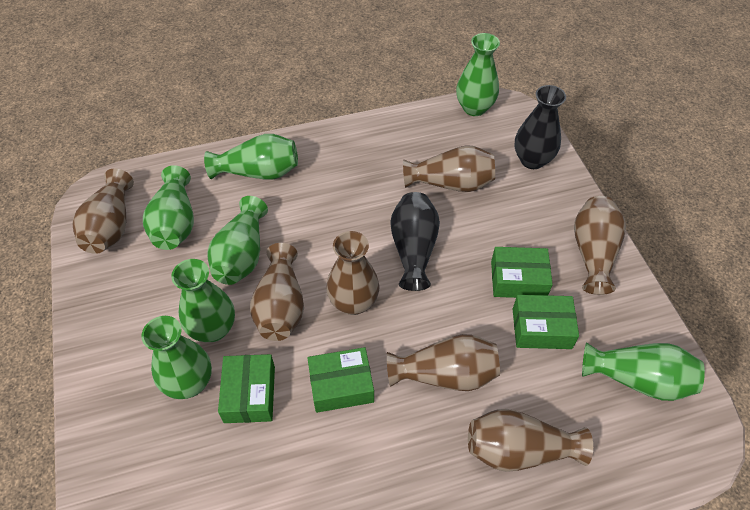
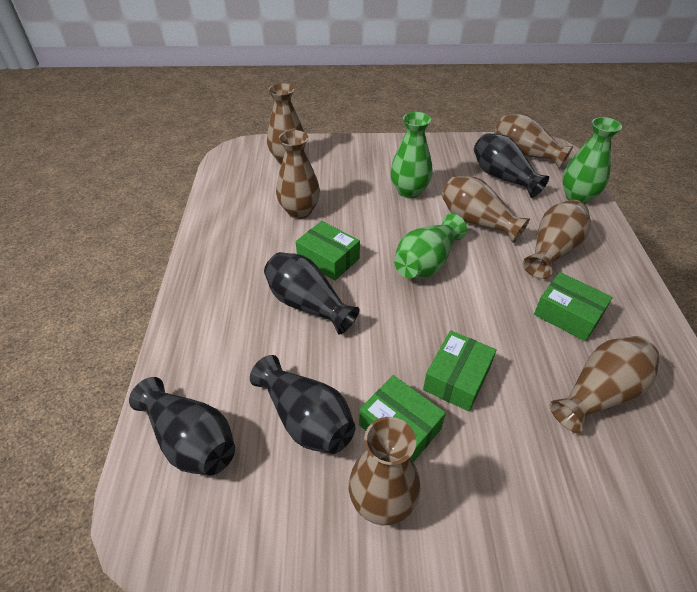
black vase: [390,192,440,291] [515,85,566,169] = 2 -> [129,377,235,475] [250,355,356,454] [264,252,359,335] [474,133,549,198] = 4
green vase: [141,316,212,399] [143,165,194,250] [171,259,235,342] [204,134,298,180] [207,196,268,285] [456,33,500,116] [582,342,705,401] = 7 -> [390,112,433,198] [394,214,467,279] [562,117,622,204] = 3

